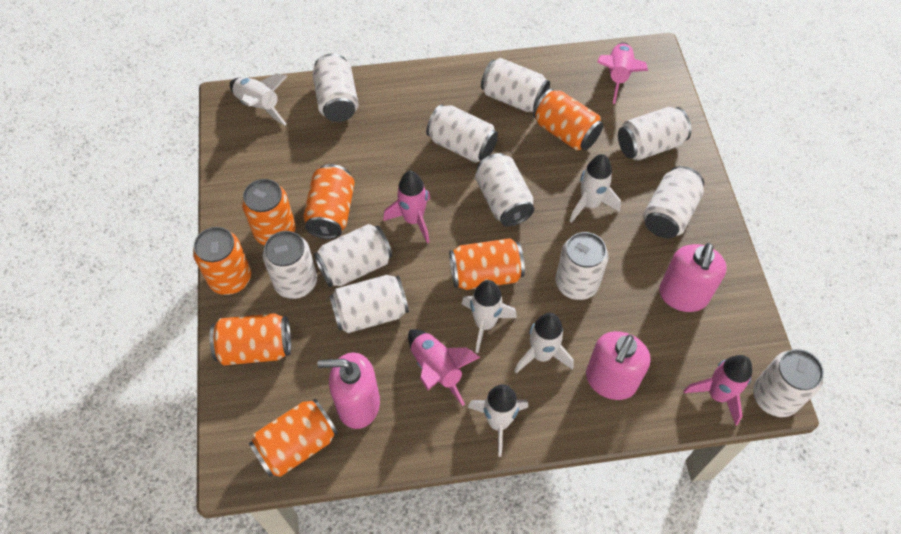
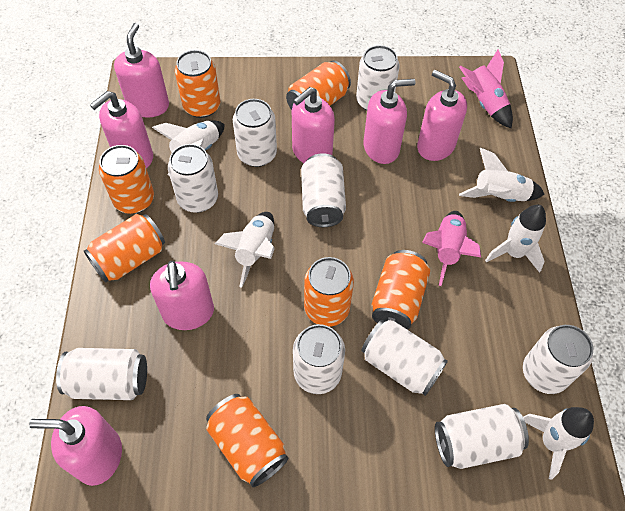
pink rocket: [383,171,430,243] [408,329,480,406] [597,42,648,104] [683,355,752,425] = 4 -> [422,211,481,286] [459,50,513,128] = 2
pink soap dispenser: [317,352,380,429] [586,331,650,400] [659,243,726,312] = 3 -> [29,406,122,486] [90,91,153,168] [114,23,169,117] [150,261,214,330] [292,87,335,163] [363,79,416,164] [417,70,467,161] = 7
white can: [263,231,317,299] [312,53,359,122] [314,224,392,287] [329,275,409,333] [426,104,498,163] [475,153,535,226] [481,58,550,112] [555,232,608,300] [618,107,691,161] [643,166,704,238] [753,349,824,417] = 11 -> [56,348,147,400] [168,144,218,213] [233,99,277,167] [293,324,345,394] [301,153,346,227] [356,45,400,110] [361,320,448,396] [435,404,529,469] [523,325,593,394] = 9

